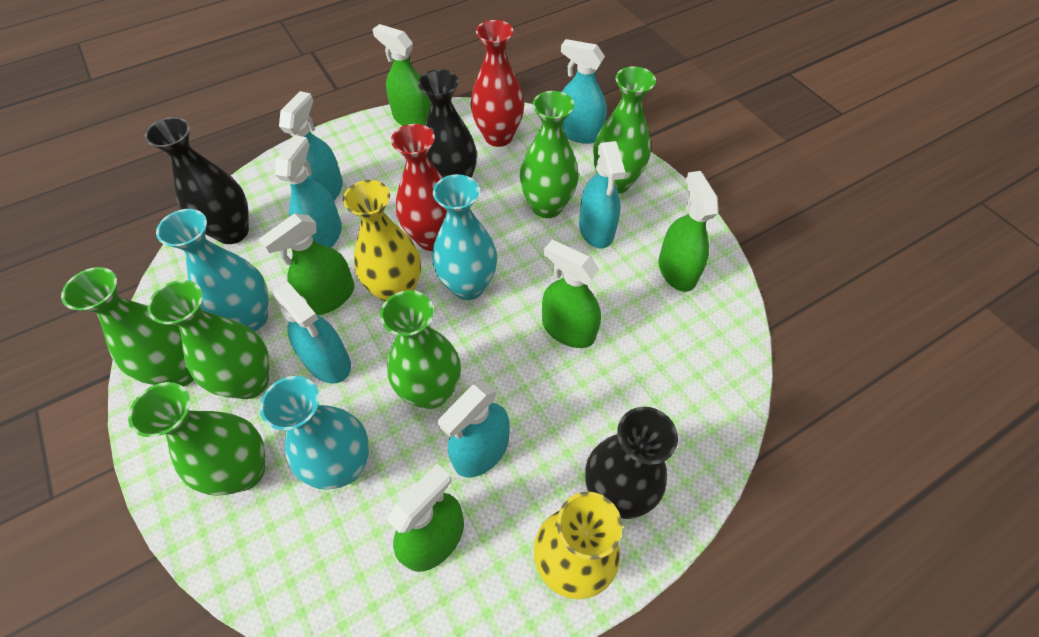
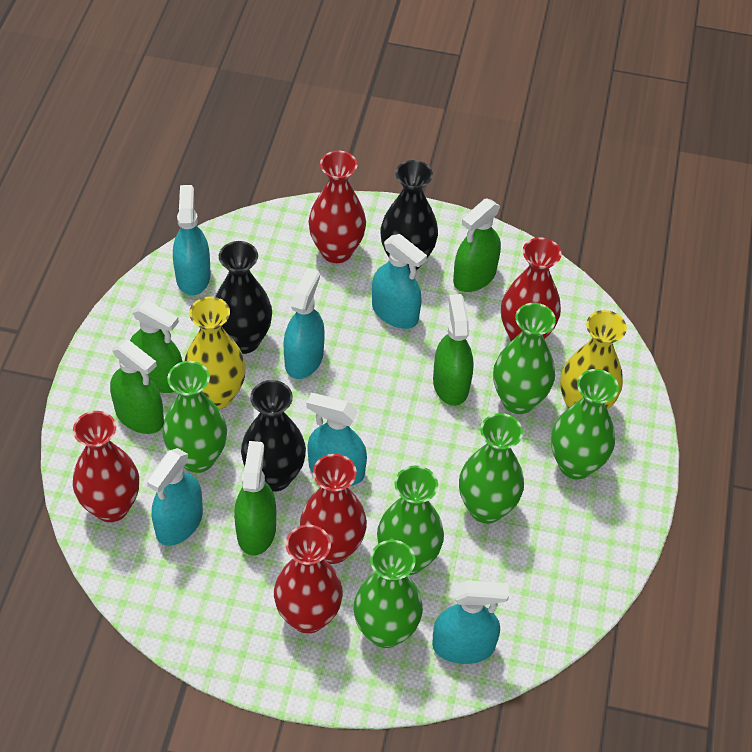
red vase: [391,124,447,251] [471,20,524,147] = 2 -> [73,411,139,522] [274,525,343,634] [300,454,367,564] [308,151,366,263] [501,238,562,341] = 5
turquoise vase: [156,209,268,331] [260,376,369,490] [432,174,497,300] = 3 -> none = 0

